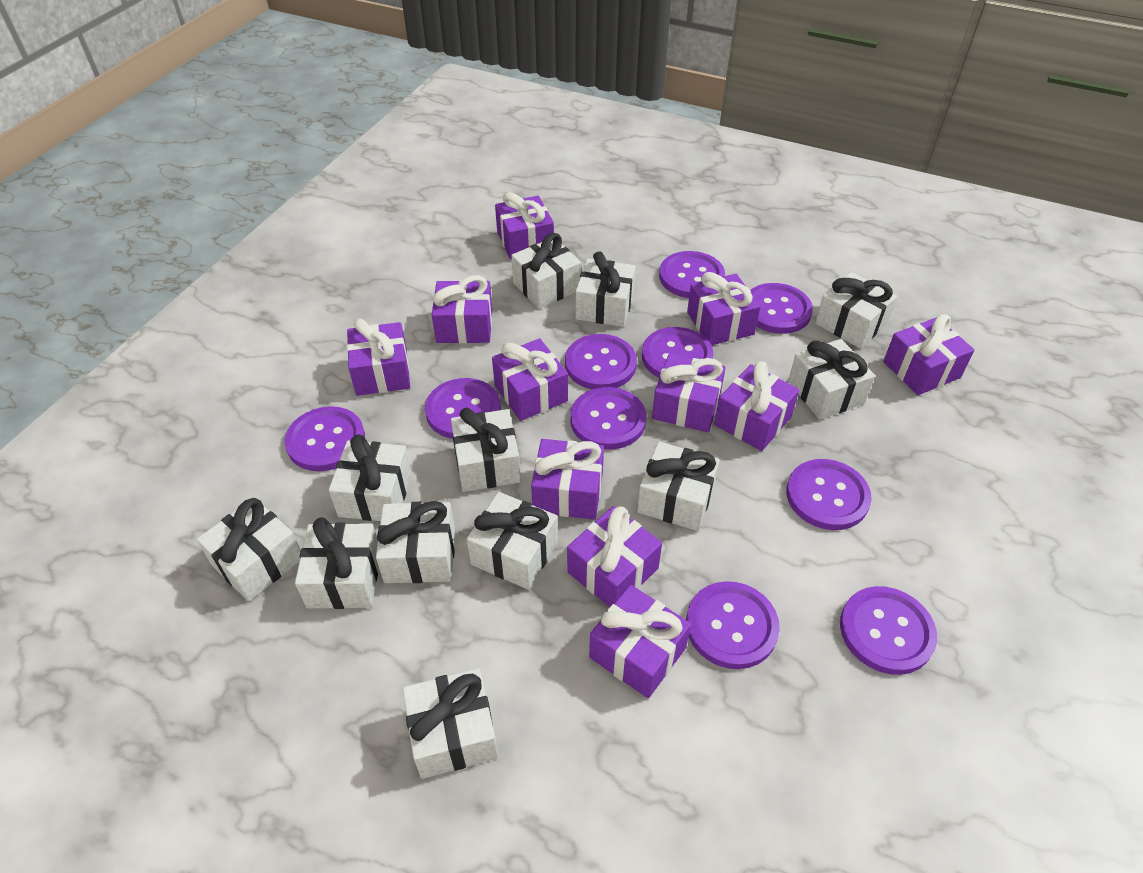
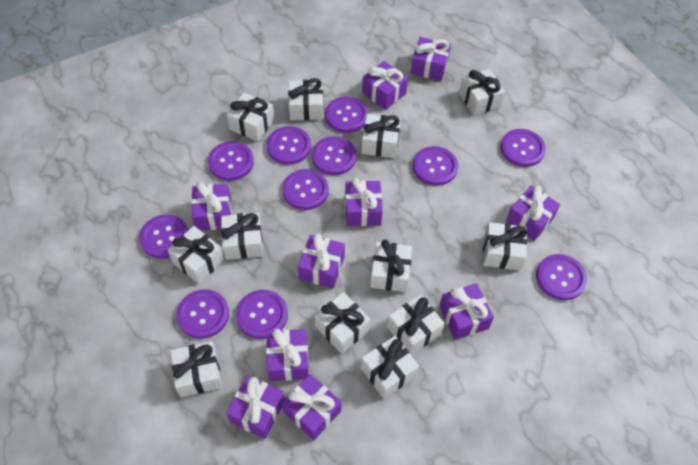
purple button: [285,406,365,471] [425,378,501,439] [565,334,637,389] [570,387,647,450] [642,327,714,378] [659,251,725,298] [686,581,780,669] [750,283,813,334] [786,459,871,530] [840,586,937,675] = 10 -> [139,215,188,259] [177,289,229,339] [208,141,254,181] [236,290,288,339] [266,126,311,165] [282,169,329,210] [312,136,357,175] [325,97,368,133] [413,146,458,186] [500,129,546,167] [536,254,587,300] = 11
purple gift: [347,319,410,396] [432,275,492,343] [492,338,568,421] [495,192,554,260] [531,439,604,519] [567,506,662,607] [589,585,691,698] [652,354,726,432] [687,272,761,345] [714,361,799,451] [883,314,974,395] = 11 -> [191,182,232,231] [226,375,285,439] [266,329,309,381] [282,374,342,440] [298,234,345,288] [345,178,383,226] [362,61,408,110] [411,37,451,81] [439,283,494,340] [506,185,560,241] = 10

